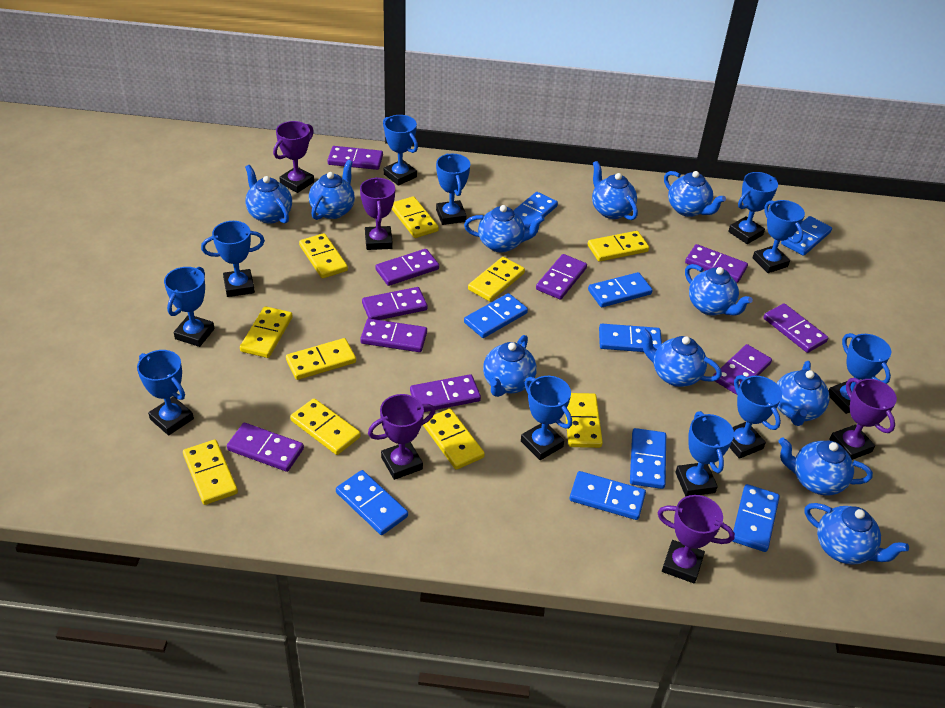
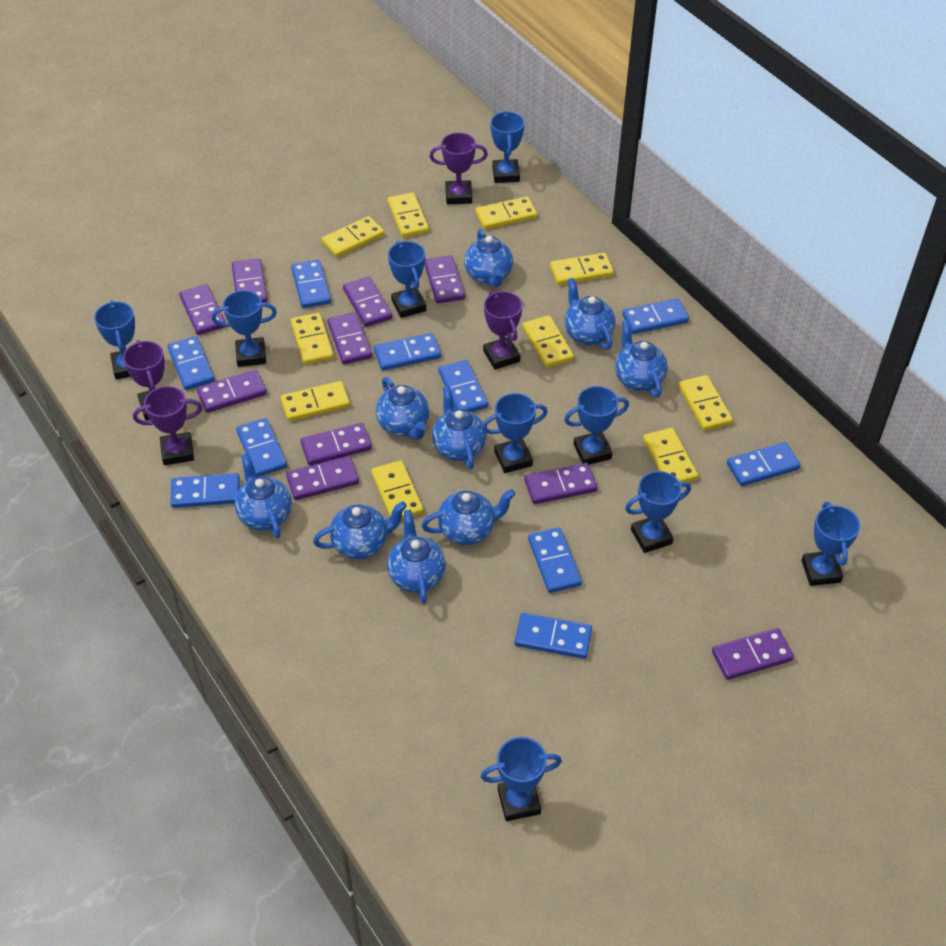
blue domino: [336,470,408,535] [464,293,528,338] [513,192,558,230] [569,471,646,520] [588,272,653,307] [599,324,662,352] [630,428,666,489] [733,484,780,552] [781,216,832,256] = 9 -> [168,336,215,390] [170,473,240,508] [236,418,287,477] [291,260,331,308] [374,333,441,371] [438,360,488,412] [514,613,592,659] [528,527,582,593] [622,298,689,334] [727,442,801,486] = 10
blue teapot: [245,165,292,224] [309,160,355,220] [464,205,545,253] [483,335,537,397] [592,161,638,220] [640,328,722,387] [664,171,726,217] [685,264,753,316] [776,361,830,426] [778,437,873,495] [805,503,909,565] = 11 -> [235,453,292,538] [313,501,407,559] [376,377,430,440] [387,510,446,604] [421,489,515,545] [432,386,487,469] [464,229,513,287] [565,278,616,350] [615,320,668,397] = 9
blue trophy: [137,350,194,435] [164,267,215,347] [201,221,265,297] [383,115,418,186] [436,153,470,225] [521,376,572,460] [675,411,734,497] [728,172,778,244] [729,375,782,459] [753,200,805,273] [828,333,891,414] = 11 -> [94,300,135,380] [212,290,277,367] [388,241,426,318] [480,737,562,821] [482,393,548,473] [490,111,525,183] [564,386,629,465] [625,471,691,553] [802,502,860,586] = 9
purple trophy: [273,121,314,193] [360,177,395,250] [368,394,435,480] [657,495,735,583] [829,378,897,460] = 5 -> [123,340,165,420] [133,386,202,465] [429,132,488,204] [483,291,523,370] = 4

